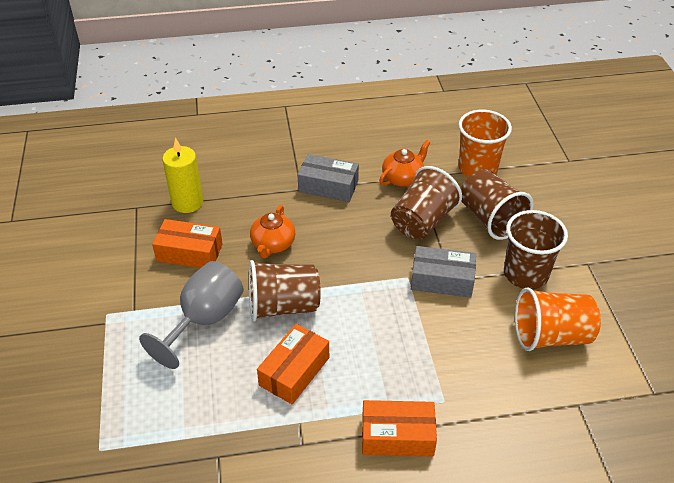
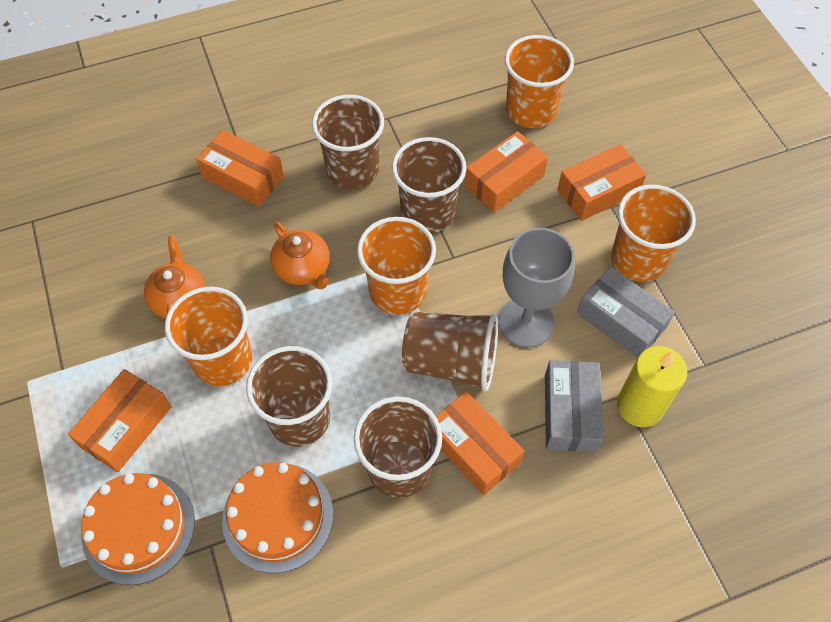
brown cup: [249,260,321,322] [391,166,462,240] [461,169,534,240] [504,210,568,289] = 4 -> [246,346,332,447] [312,95,384,189] [354,396,442,498] [392,137,467,233] [402,312,498,392] = 5
orange box: [152,219,223,268] [257,324,329,404] [362,400,437,457] = 3 -> [68,369,171,473] [196,130,284,207] [436,391,524,495] [465,131,548,213] [557,144,646,221] = 5
orange cake: none = 0 -> [81,473,195,585] [222,463,333,573] = 2
orange cup: [458,110,512,177] [515,288,601,351] = 2 -> [165,287,252,386] [357,217,436,315] [505,35,574,128] [611,185,696,282] = 4

